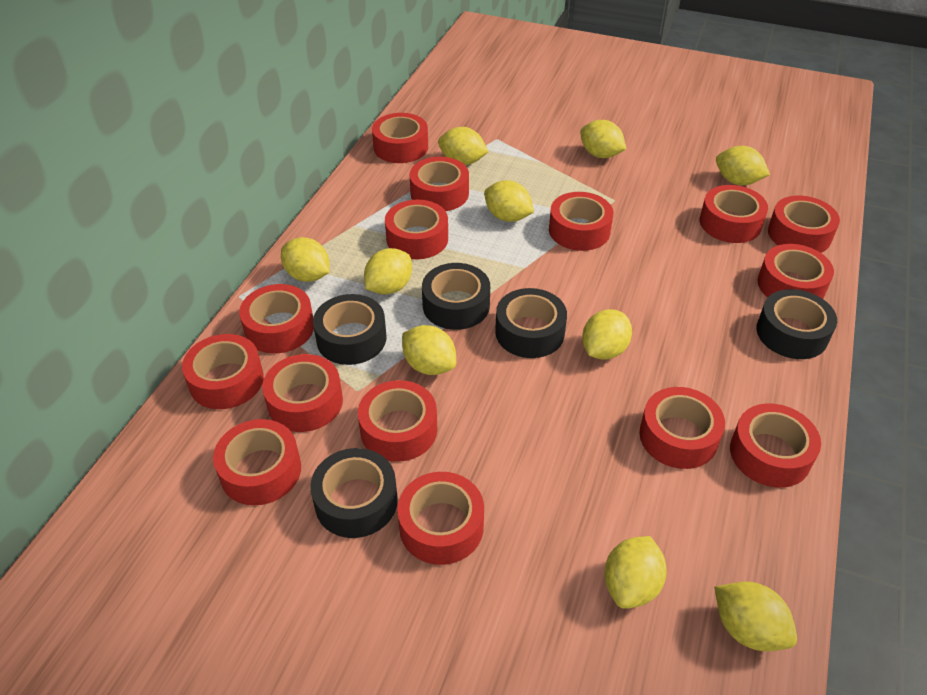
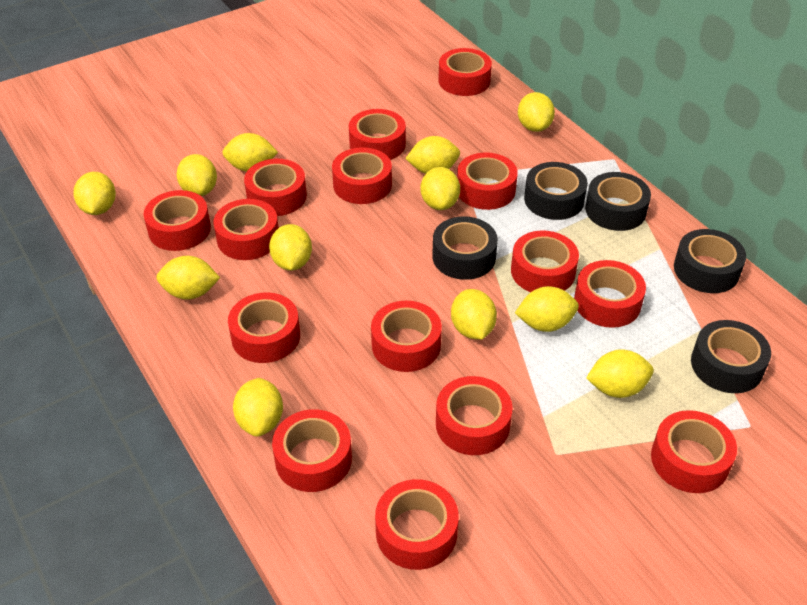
yellow lemon: [281,237,330,282] [364,248,412,295] [402,325,456,375] [438,127,489,165] [484,180,534,222] [580,120,626,158] [582,309,632,360] [604,536,667,609] [714,582,797,651] [716,146,770,185] = 10 -> [73,172,116,215] [156,256,220,300] [176,154,217,196] [222,133,278,172] [233,378,283,437] [269,224,312,271] [405,136,460,174] [420,167,460,210] [451,289,497,340] [515,286,579,332] [518,92,555,132] [586,349,654,398] = 12

